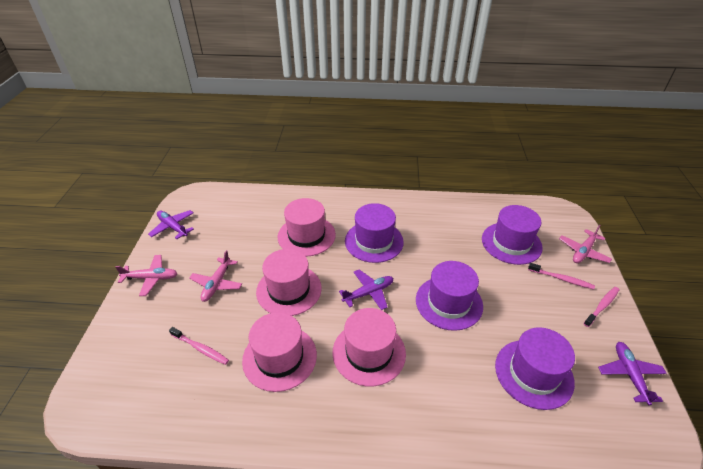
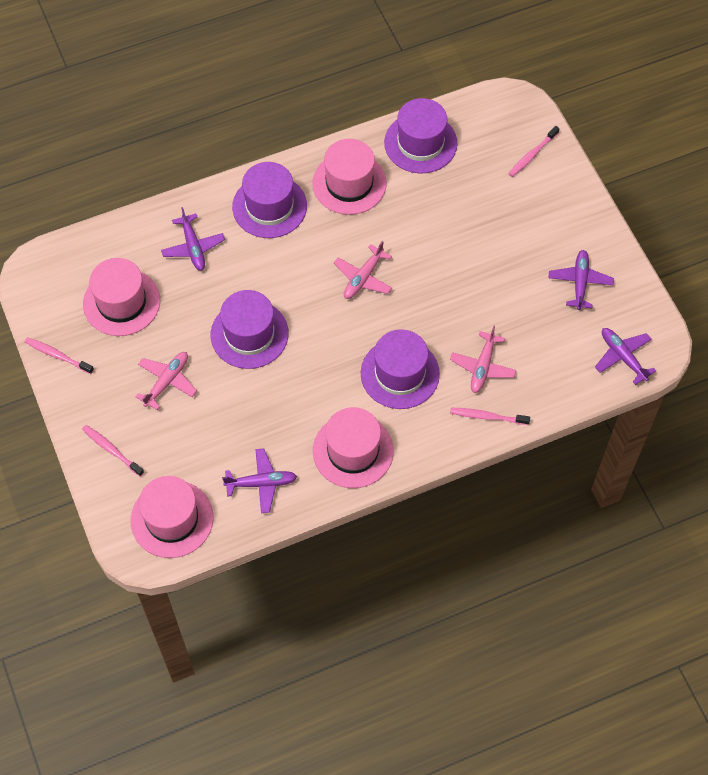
pink toothbrush: [169,327,229,365] [528,263,595,289] [583,287,620,327] = 3 -> [25,337,94,374] [82,425,144,477] [450,408,530,425] [508,126,559,177] = 4
purple plane: [148,210,194,239] [339,269,393,310] [598,342,667,406] = 3 -> [161,207,225,271] [222,448,297,513] [548,250,614,310] [595,328,656,385] = 4

